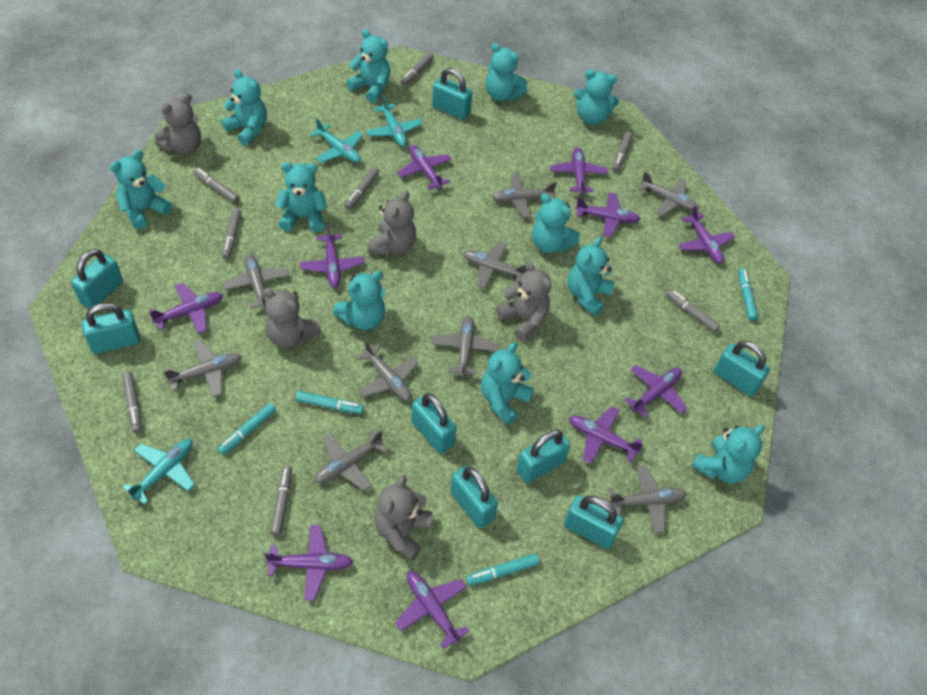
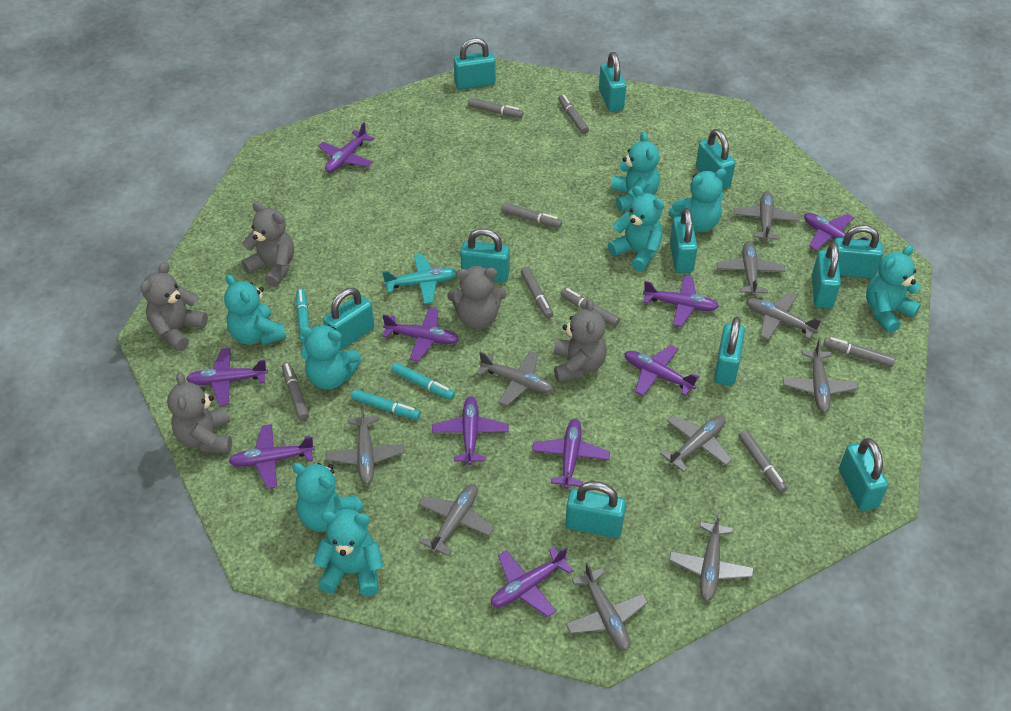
grey plane: [163,340,242,397] [223,254,289,309] [315,430,388,491] [356,340,419,401] [432,316,499,377] [463,242,527,289] [491,174,557,218] [608,465,686,533] [638,172,699,216] = 9 -> [326,405,404,484] [418,484,494,556] [476,351,553,406] [566,562,648,651] [660,415,732,472] [669,513,754,601] [716,241,785,296] [733,191,799,241] [746,292,821,340] [783,339,858,413] = 10
turquoise marker: [218,403,276,455] [295,391,364,414] [466,554,539,586] [738,268,758,321] = 4 -> [296,289,309,344] [351,389,421,420] [391,362,455,400] = 3
turquoise padlock: [71,249,123,309] [82,303,140,354] [411,393,456,454] [432,68,472,120] [450,466,498,528] [516,430,570,483] [564,495,624,549] [714,341,770,396] = 8 -> [323,288,374,351] [454,38,496,90] [460,228,510,282] [566,481,626,538] [599,52,626,112] [670,208,698,273] [696,129,735,190] [714,317,745,386] [812,242,841,309] [834,225,883,279] [839,438,888,511] = 11
turquoise plane: [122,439,195,505] [310,118,363,163] [366,95,422,147] = 3 -> [382,254,457,304] = 1
turquoise teddy bear: [110,150,172,229] [221,69,267,146] [275,162,327,232] [333,271,385,330] [346,29,390,103] [481,342,534,425] [486,43,528,101] [532,193,579,253] [567,237,614,316] [574,70,619,125] [691,424,764,483] = 11 -> [224,274,286,346] [292,463,363,532] [299,325,361,389] [313,509,384,596] [608,186,664,272] [611,132,660,211] [669,168,726,232] [866,245,921,333] = 8

